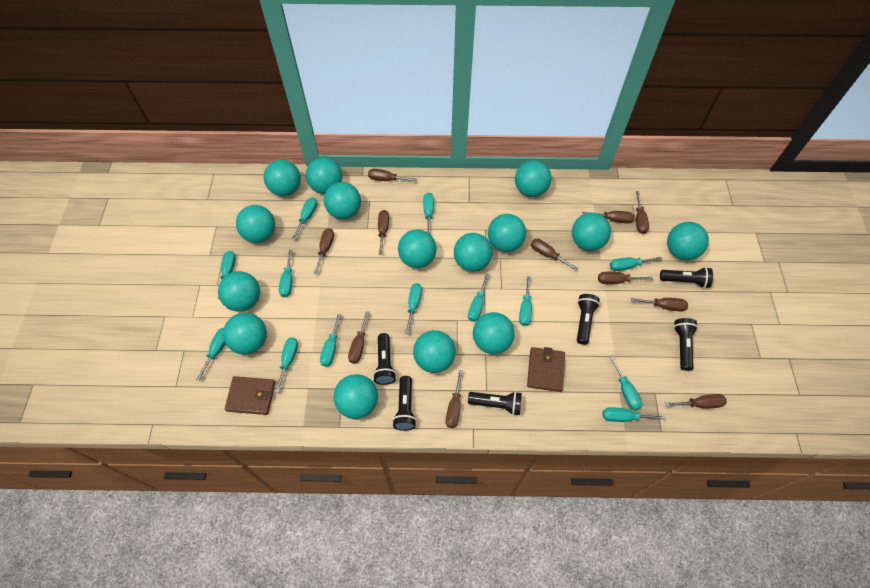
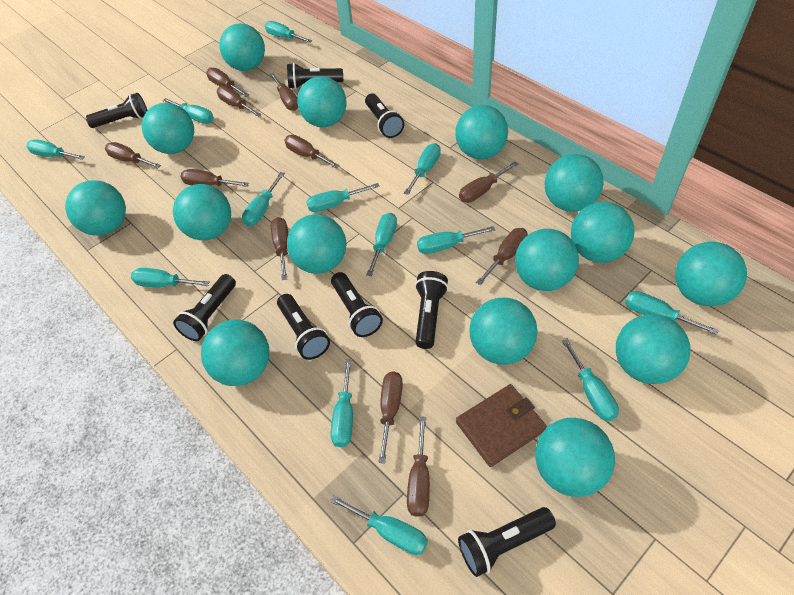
black flashlight: [373,333,396,385] [392,376,417,431] [468,391,522,415] [577,294,600,345] [660,267,713,288] [674,318,698,371] = 6 -> [86,93,147,128] [173,274,236,341] [277,294,330,360] [287,63,343,89] [331,272,383,337] [365,93,404,138] [415,271,448,349] [458,507,556,577] = 8
brown wallet: [225,376,275,415] [527,347,565,392] = 2 -> [456,384,547,467] = 1

